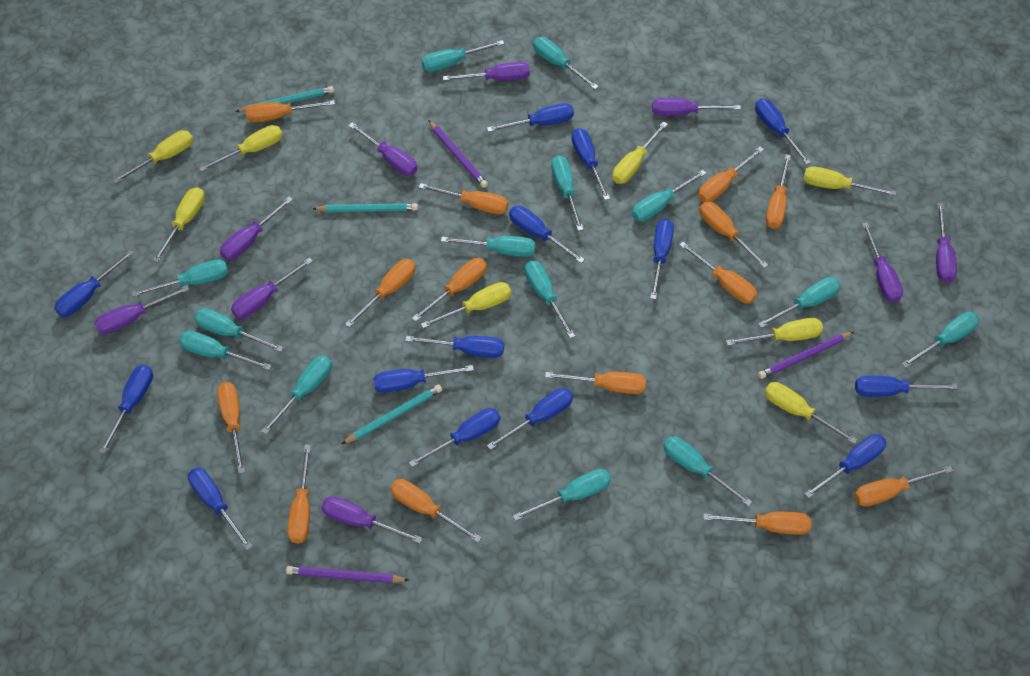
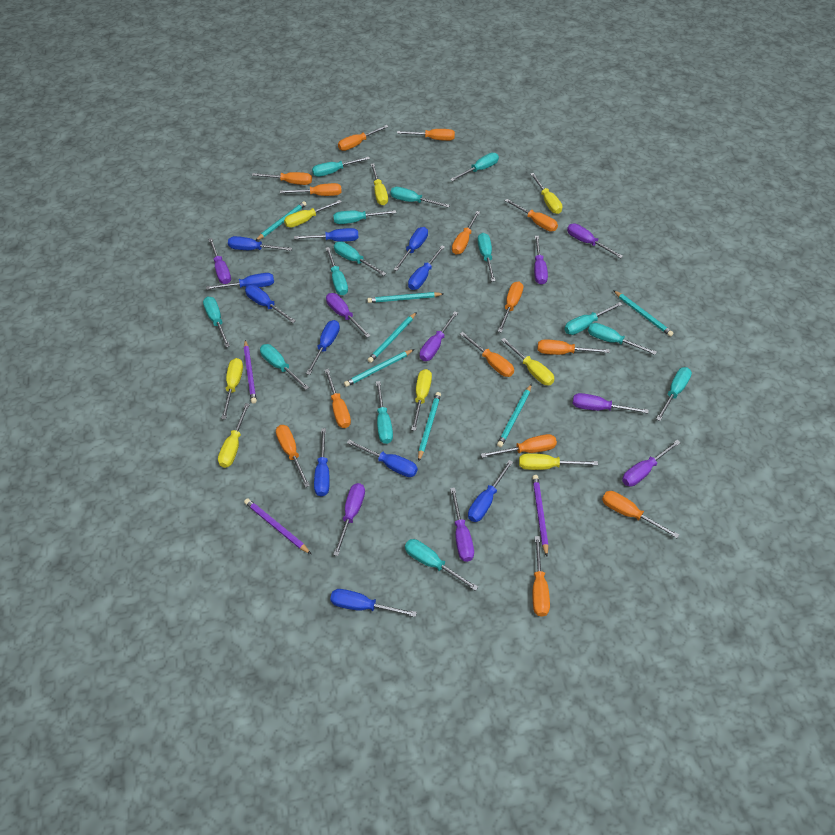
blue screwdriver: [54,250,134,317] [99,365,153,454] [188,467,253,550] [373,365,474,393] [405,336,504,358] [409,408,500,467] [487,103,574,132] [487,388,573,450] [509,206,585,263] [572,128,610,200] [650,219,674,300] [755,99,811,165] [805,434,886,498] [855,376,958,397] = 14 -> [206,273,274,290] [228,236,292,251] [245,285,296,323] [294,228,358,241] [306,320,340,375] [314,428,330,496] [330,589,417,617] [347,440,418,477] [393,227,428,271] [408,245,445,290] [468,460,513,522] = 11
turquoise pencil: [236,86,334,112] [313,203,418,212] [342,384,442,444] = 3 -> [255,201,307,241] [344,349,414,387] [367,292,444,303] [368,312,417,363] [418,392,441,462] [497,384,532,447] [613,290,674,337] = 7

